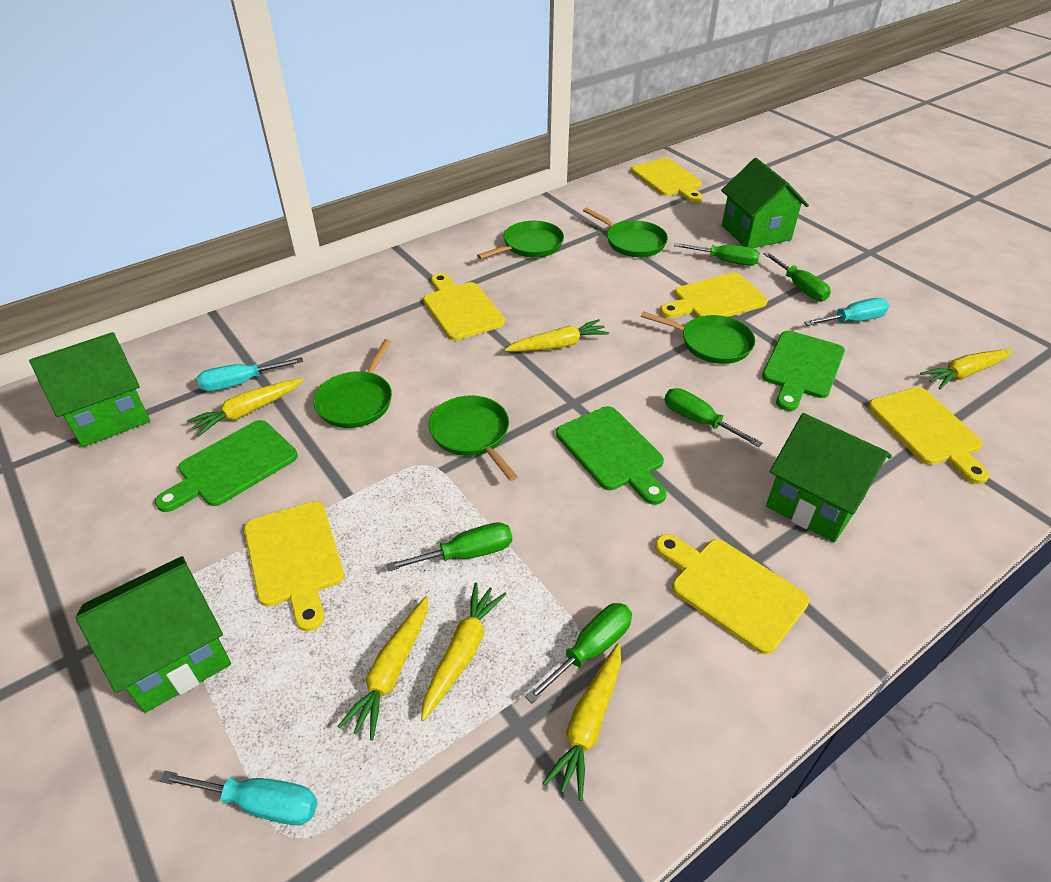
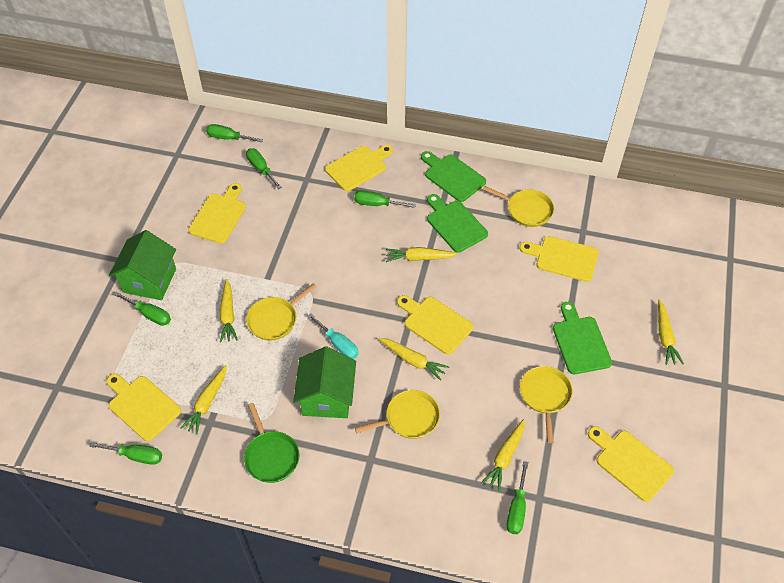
green house: [29,332,150,447] [75,556,231,713] [721,158,809,248] [766,413,892,542] = 4 -> [109,230,176,300] [293,347,356,418] = 2
green pan: [313,339,392,428] [429,395,518,481] [477,221,564,259] [583,207,668,257] [641,311,755,364] = 5 -> [244,403,300,483] = 1
green screwdriver: [386,522,512,571] [525,603,632,703] [664,388,763,447] [674,243,760,266] [764,252,831,301] = 5 -> [89,442,162,465] [114,292,171,326] [206,124,263,142] [246,148,282,189] [354,190,416,208] [507,461,528,534] = 6
turquoise screwdriver: [160,771,317,825] [197,357,303,391] [804,298,889,326] = 3 -> [308,313,359,359] = 1
yellow pan: none = 0 -> [246,283,317,340] [355,390,440,439] [483,186,554,227] [520,366,573,443] = 4

